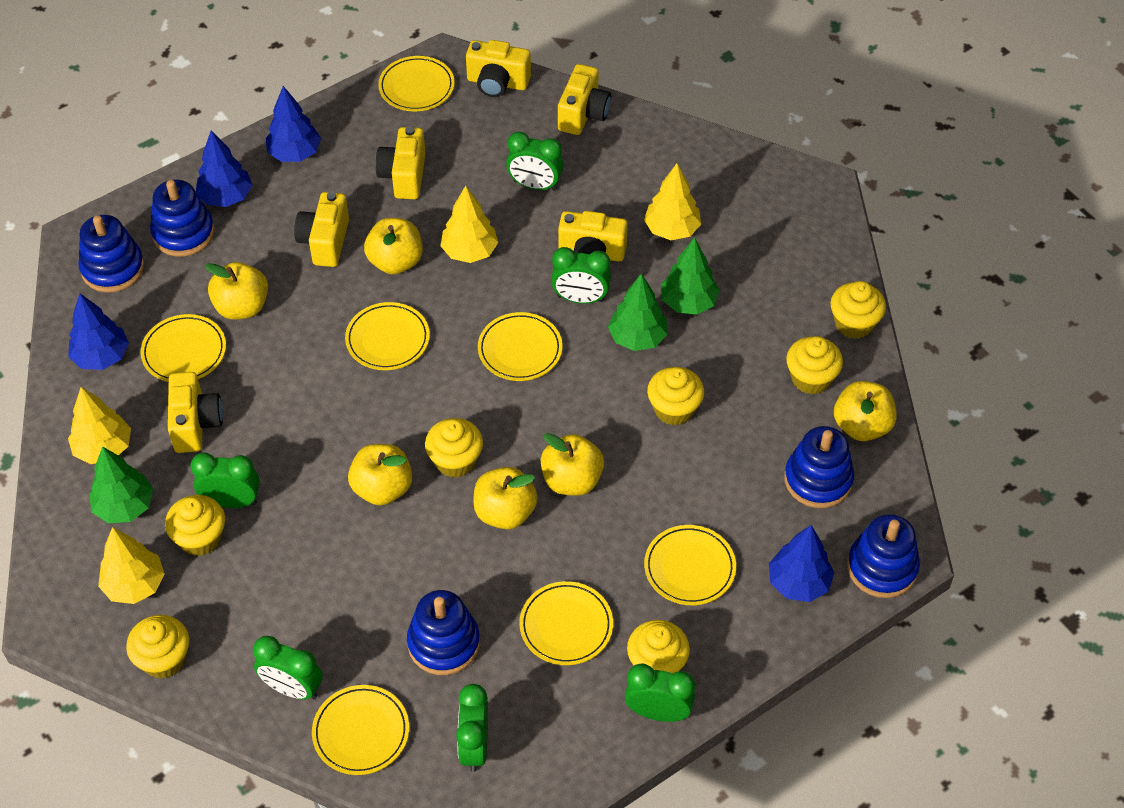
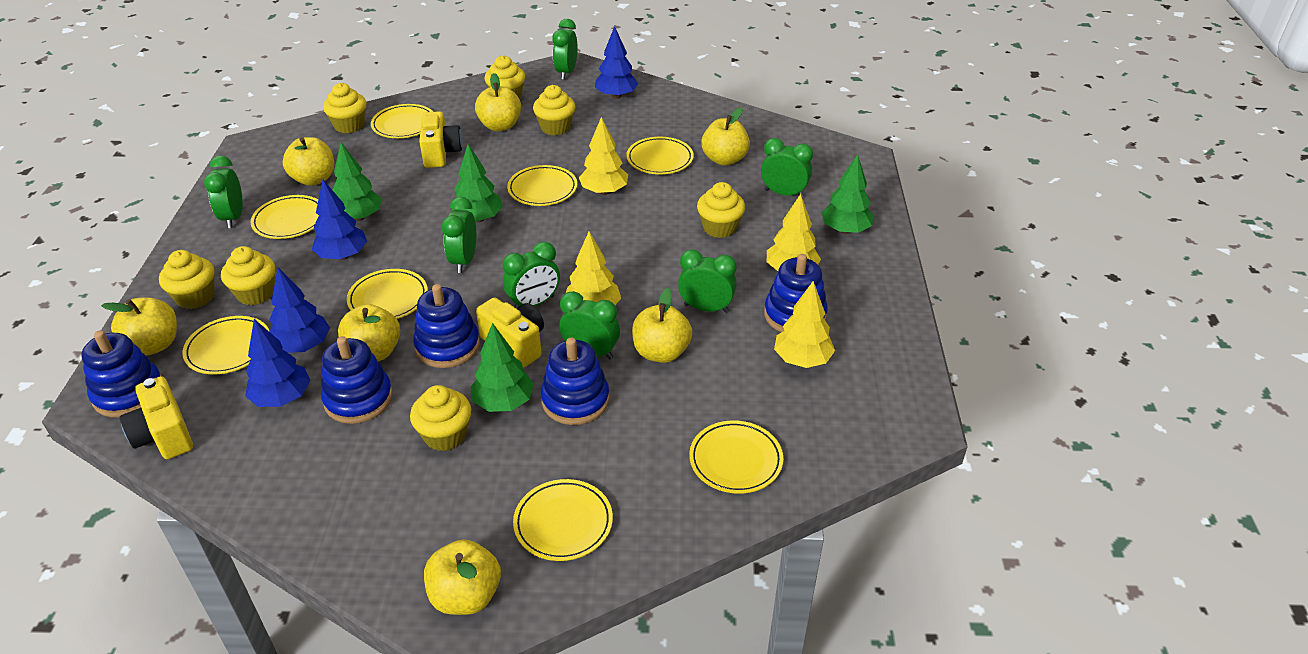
green clock: [190,453,260,508] [253,636,323,699] [456,684,488,772] [506,132,564,191] [551,247,611,304] [625,663,695,722] = 6 -> [204,156,243,228] [442,197,476,273] [503,242,560,308] [552,19,577,80] [559,291,620,359] [678,249,737,313] [761,138,813,197] = 7
green tree: [89,446,154,523] [608,273,668,351] [661,237,720,315] = 3 -> [333,143,382,221] [451,144,503,223] [471,323,534,412] [821,154,874,234] = 4
yellow apple: [205,262,268,320] [348,444,412,505] [364,218,423,274] [473,467,538,529] [541,433,604,496] [834,381,897,441] = 6 -> [101,297,177,355] [283,137,334,186] [338,304,400,361] [424,539,501,615] [475,73,521,131] [632,288,692,363] [701,107,750,166] = 7
yellow camera: [168,372,223,453] [294,192,349,267] [375,126,426,199] [466,40,531,97] [558,64,611,135] [558,211,628,262] = 6 -> [120,376,193,459] [419,111,462,168] [476,297,544,367] = 3
yellow plate: [141,314,226,382] [312,685,409,775] [345,302,430,370] [378,56,455,111] [478,312,562,381] [519,581,613,665] [644,525,736,605] = 7 -> [182,316,270,374] [251,195,319,239] [347,269,428,319] [371,104,433,138] [507,165,577,206] [513,479,613,561] [626,137,694,174] [689,421,783,494] = 8

